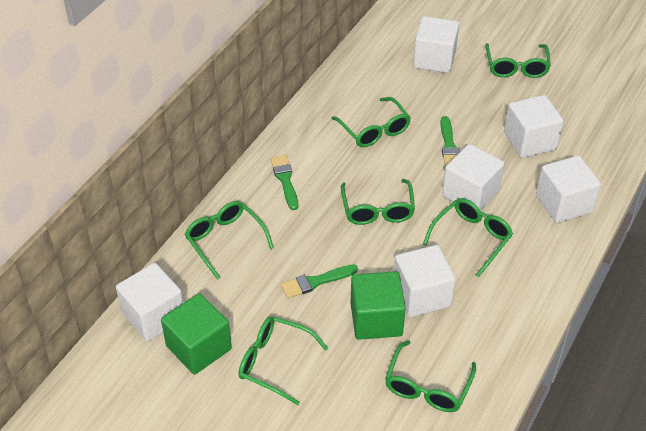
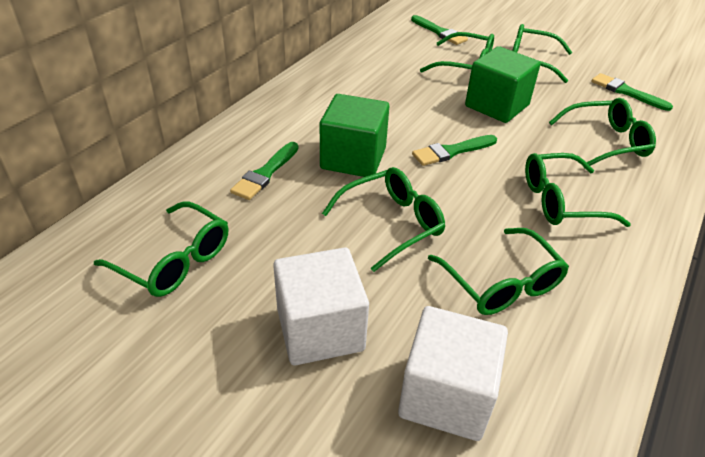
green brush: [270,155,298,210] [281,264,358,298] [440,116,460,167] = 3 -> [230,142,298,200] [411,15,468,45] [412,135,497,166] [591,73,673,111] = 4
white cube: [116,263,183,342] [394,245,456,317] [413,16,459,73] [442,144,504,211] [504,95,564,158] [536,155,601,223] = 6 -> [273,248,369,365] [398,306,508,441] = 2

